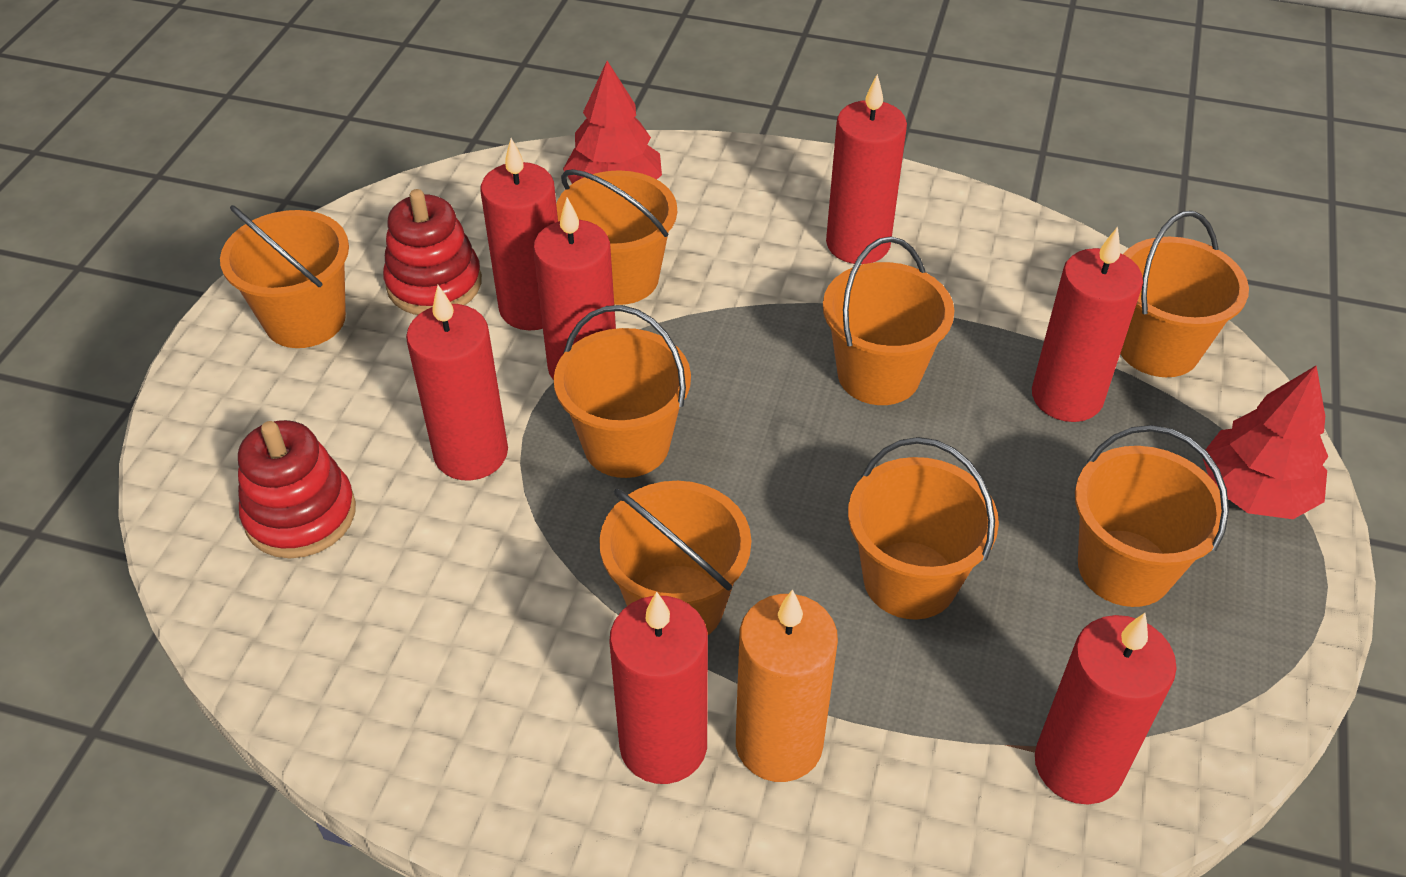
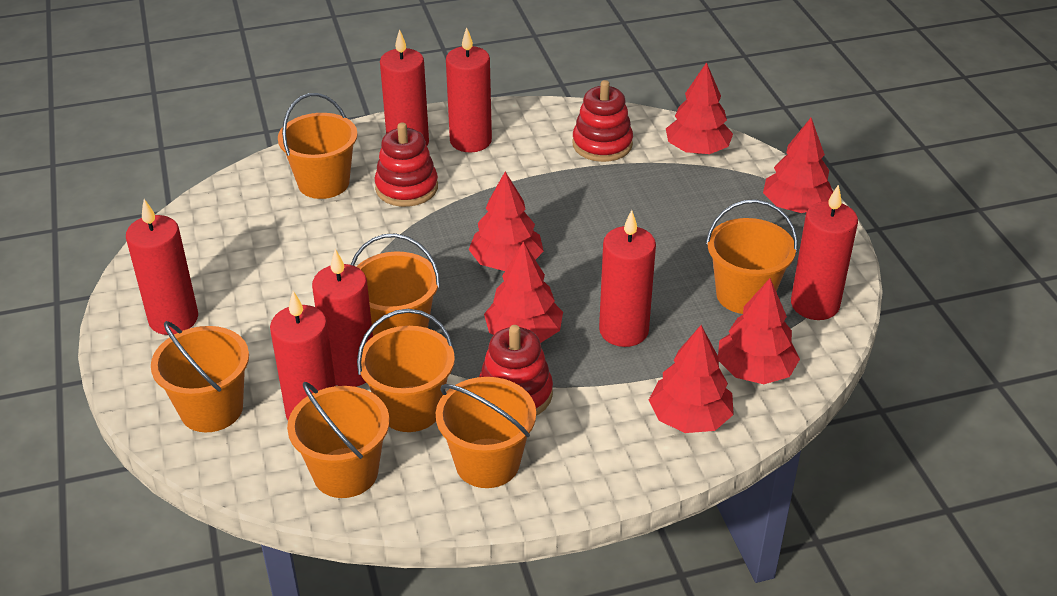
orange bucket: [220,205,349,348] [553,305,691,478] [556,169,677,305] [599,481,751,635] [823,237,954,405] [848,437,999,620] [1075,425,1229,607] [1120,211,1249,377] = 8 -> [151,321,249,432] [278,93,358,199] [287,382,389,498] [351,233,440,336] [357,309,455,432] [436,377,536,488] [706,199,798,314] = 7
orange candle: [736,589,838,782] = 1 -> none = 0
red stacking toy: [238,420,356,558] [383,189,482,315] = 2 -> [375,122,438,207] [479,325,553,416] [572,80,633,162] = 3
red tree: [563,61,662,184] [1203,365,1328,519] = 2 -> [469,172,544,271] [484,241,563,343] [649,325,734,433] [666,62,733,154] [718,278,800,384] [763,118,833,213] = 6

